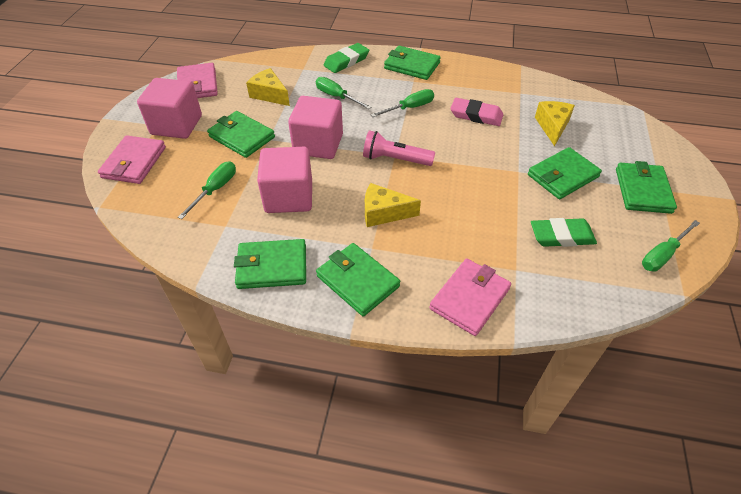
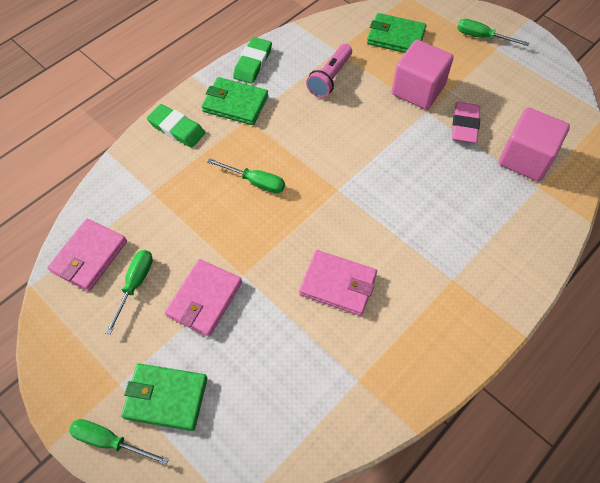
green wallet: [207,111,275,158] [234,239,306,289] [316,243,400,316] [384,46,441,80] [528,147,602,199] [616,161,677,214] = 6 -> [121,363,207,431] [202,77,268,125] [367,13,426,53] = 3
pink cube: [137,78,202,139] [257,147,312,213] [288,96,343,159] = 3 -> [391,40,454,110] [498,107,570,181] = 2
yellow cheese: [246,68,290,106] [365,183,421,227] [535,101,575,146] = 3 -> none = 0

